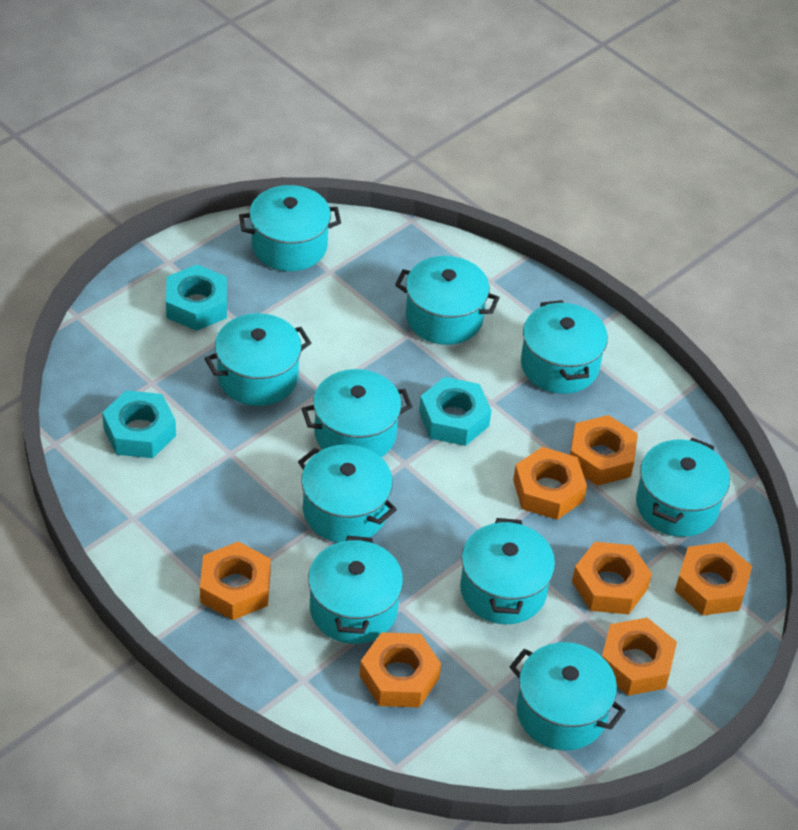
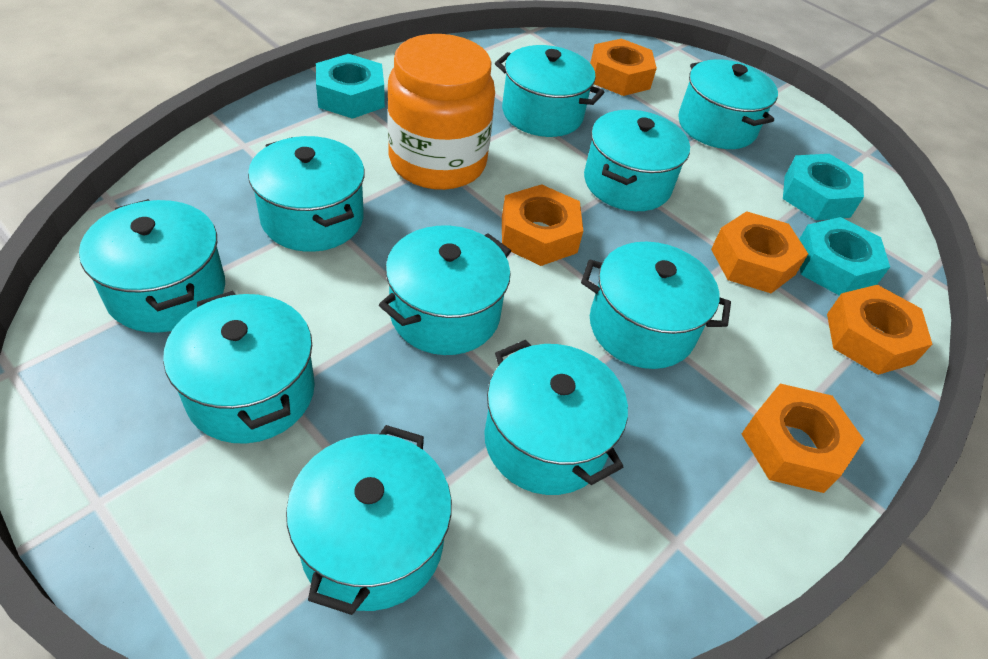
orange jar: none = 0 -> [387,34,495,190] = 1
orange nut: [200,541,271,620] [360,632,441,707] [513,447,587,520] [570,415,638,486] [572,542,652,614] [602,618,677,696] [675,542,752,616] = 7 -> [502,184,583,266] [590,39,657,96] [711,211,808,293] [742,384,864,493] [827,285,932,375] = 5

